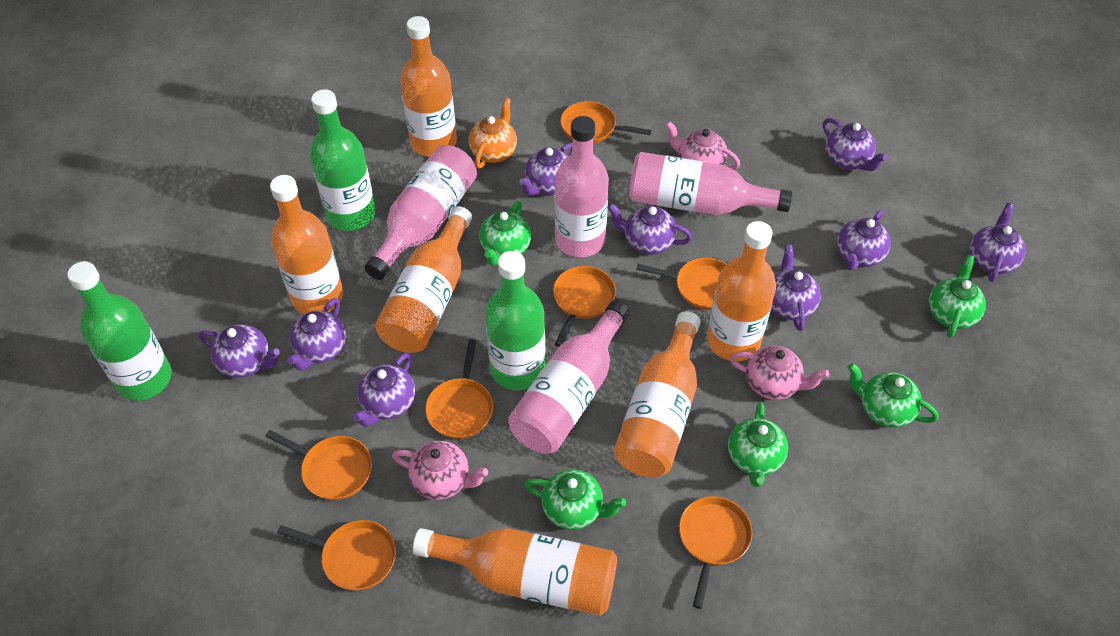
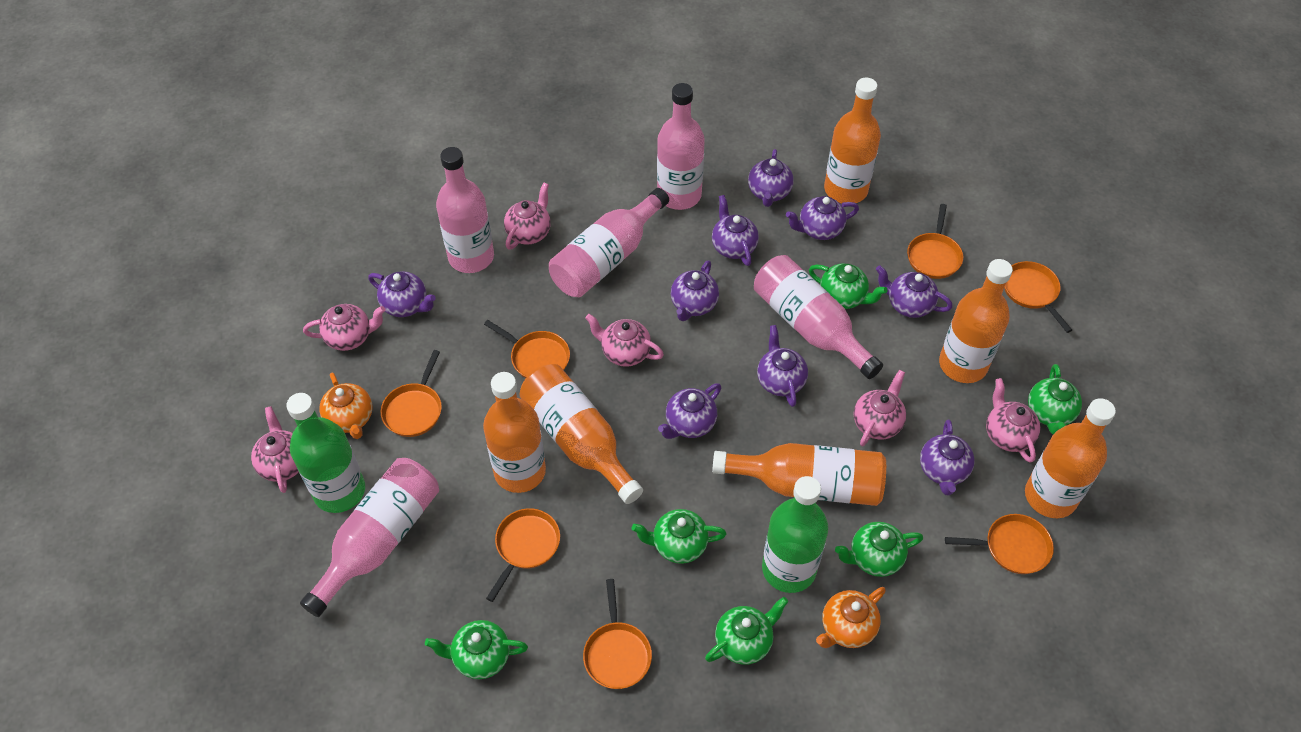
green bottle: [67,261,172,401] [310,89,376,231] [485,251,545,390] = 3 -> [286,393,365,513] [762,476,828,593] = 2
green teapot: [479,201,531,265] [524,469,626,530] [728,401,788,487] [848,363,938,428] [929,254,986,338] = 5 -> [425,620,528,679] [632,509,726,564] [705,597,788,665] [809,263,887,309] [835,522,923,577] [1028,364,1082,434] = 6
orange teapot: [469,98,517,168] = 1 -> [319,373,372,439] [816,587,886,648] = 2
pink bottle: [364,145,477,280] [508,300,630,453] [554,116,609,257] [629,152,792,215] = 4 -> [300,458,439,617] [436,147,494,273] [549,188,669,297] [657,83,705,210] [754,255,883,379] = 5
pink teapot: [392,441,488,500] [665,121,740,170] [730,345,829,400] = 3 -> [251,406,299,493] [303,304,386,351] [504,183,551,250] [585,314,664,367] [854,370,906,446] [986,378,1040,463] = 6

